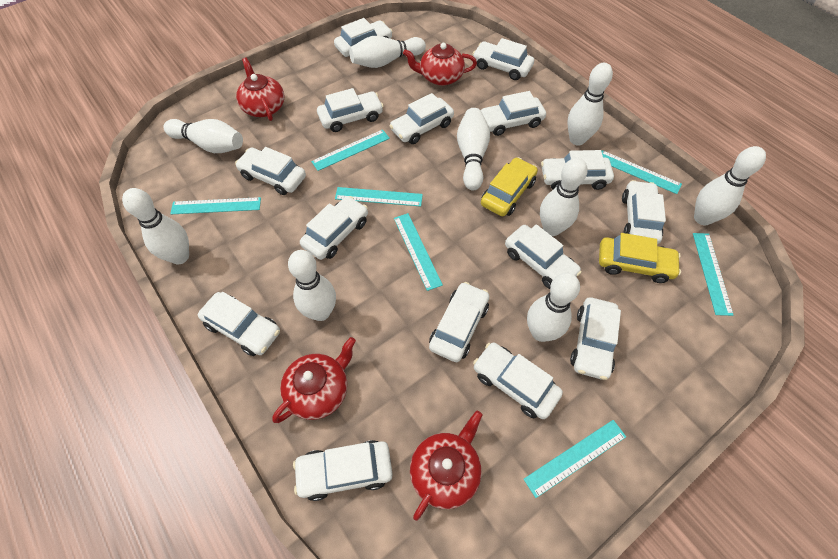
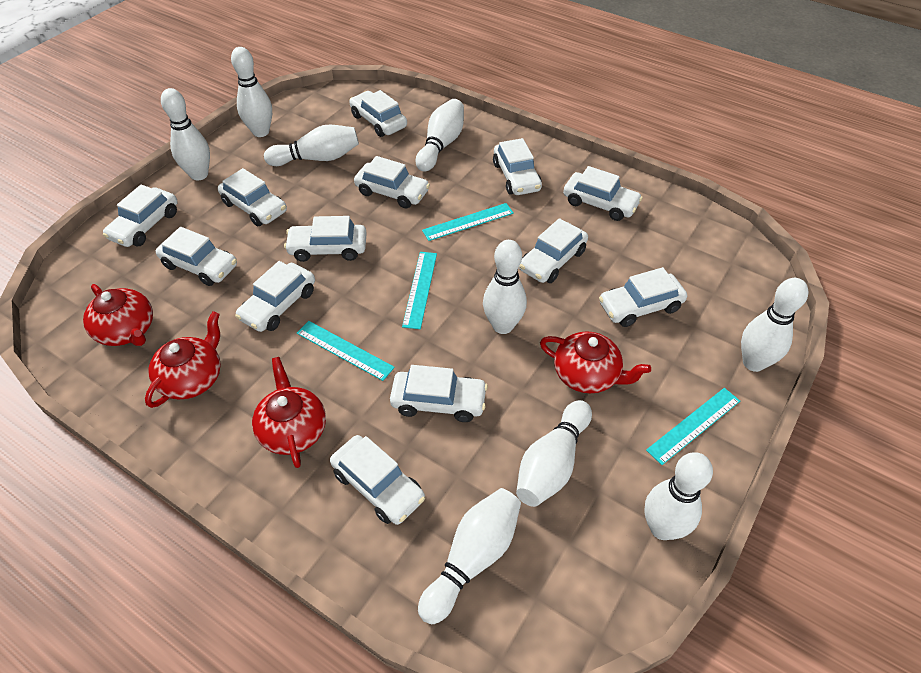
turquoise ruler: [170,197,261,214] [311,129,390,171] [335,187,423,207] [394,213,443,291] [524,420,626,498] [601,150,682,194] [693,233,733,316] = 7 -> [297,321,395,381] [402,252,437,329] [422,203,514,241] [646,388,740,465] = 4
white car: [198,292,280,356] [235,147,306,195] [293,440,393,501] [300,196,368,260] [317,88,384,132] [334,18,393,57] [390,93,454,144] [429,282,489,362] [473,38,534,80] [473,343,563,419] [481,91,546,136] [505,224,582,289] [541,150,614,190] [570,297,621,380] [622,180,666,245] = 15 -> [103,184,178,247] [156,227,237,286] [218,168,287,226] [235,261,315,332] [284,216,367,262] [330,435,425,525] [349,90,407,137] [354,156,430,208] [390,365,488,422] [493,138,542,195] [519,218,588,283] [563,166,643,221] [599,267,687,327] = 13
yellow car: [481,157,538,216] [599,233,681,283] = 2 -> none = 0

